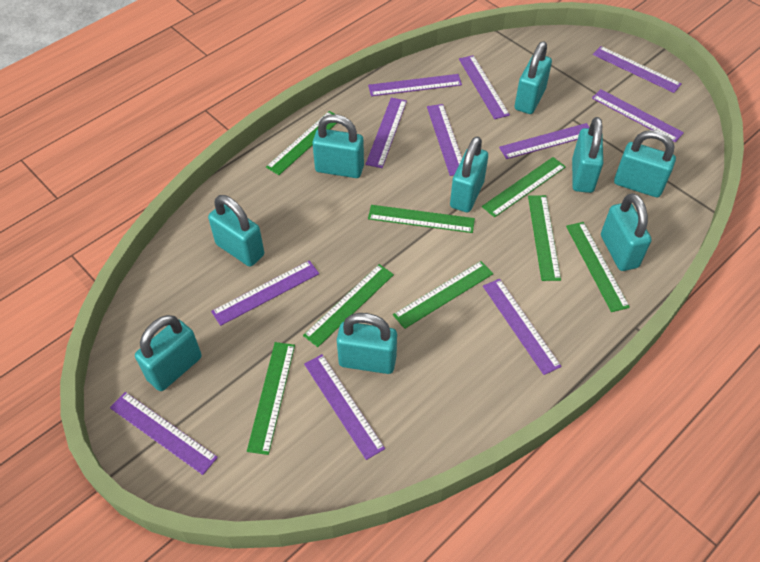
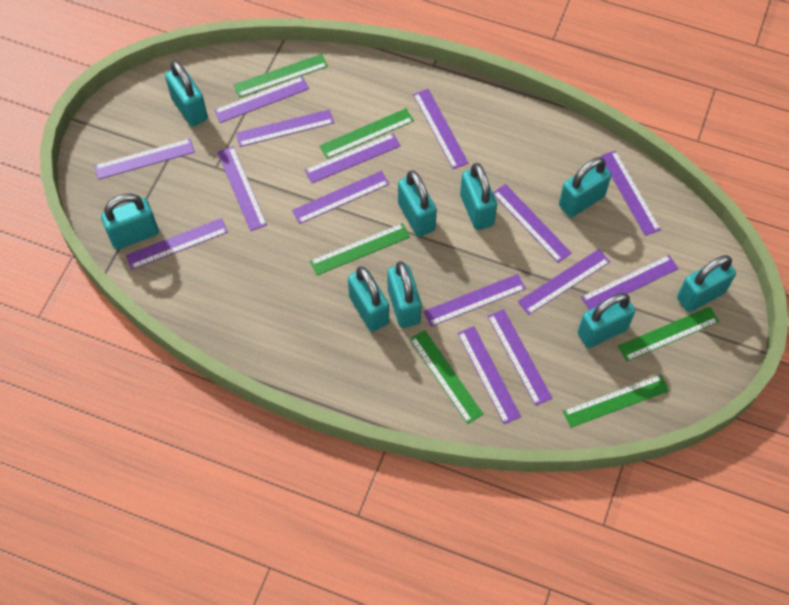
green ruler: [247,342,295,455] [266,111,337,175] [303,264,394,347] [368,205,475,233] [393,261,493,329] [482,157,566,217] [528,195,561,281] [566,222,630,312] = 8 -> [233,54,328,98] [310,223,410,275] [320,108,414,159] [409,330,484,424] [563,374,669,428] [618,307,719,362] = 6
purple ruler: [110,392,218,475] [211,260,319,326] [304,354,385,460] [365,98,407,168] [368,74,462,96] [427,104,462,176] [459,55,510,119] [483,279,562,375] [499,123,590,159] [592,89,684,142] [593,46,682,93] = 11 -> [94,138,195,180] [126,218,228,270] [214,76,309,123] [217,146,267,231] [236,109,334,147] [292,171,389,224] [305,133,401,183] [413,89,469,169] [423,274,526,327] [457,326,521,424] [487,309,552,406] [493,184,572,263] [518,249,610,315] [581,255,679,310] [600,150,661,236] = 15

